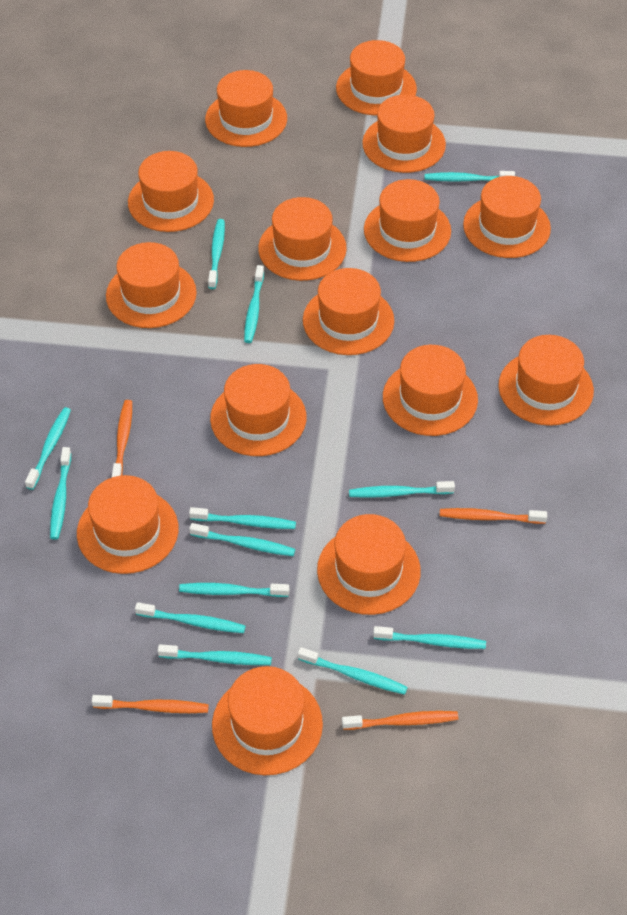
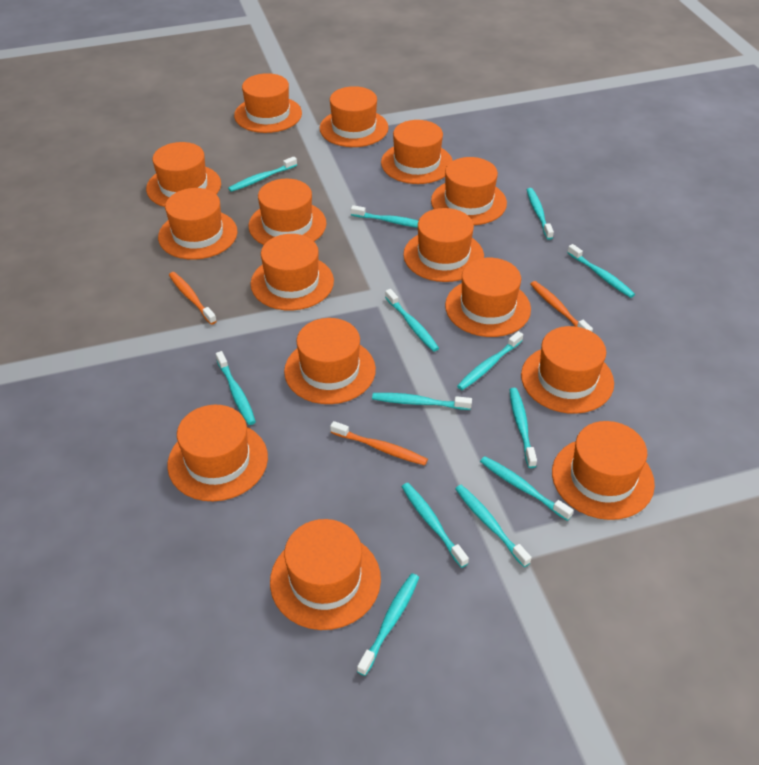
orange toothbrush: [92,695,209,713] [112,400,132,477] [342,711,458,730] [440,508,547,524] = 4 -> [169,272,217,325] [330,421,428,465] [531,281,593,332] = 3

